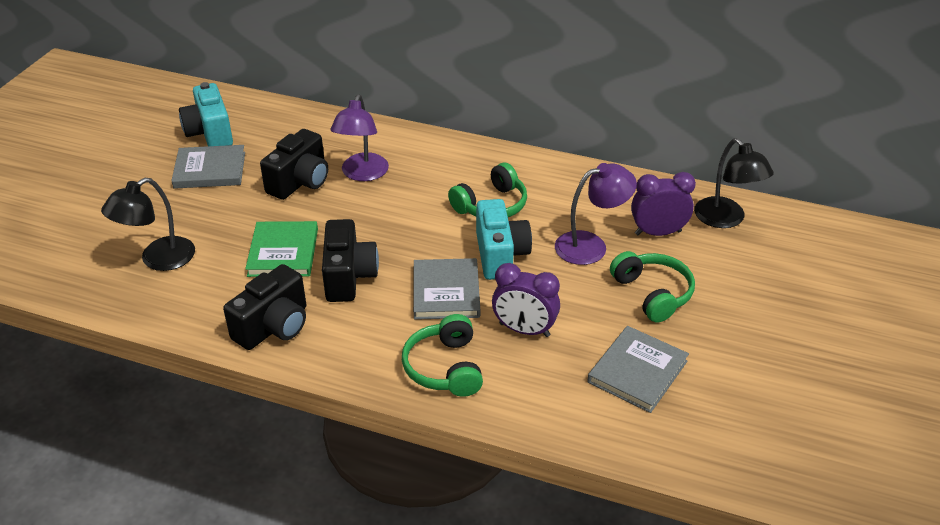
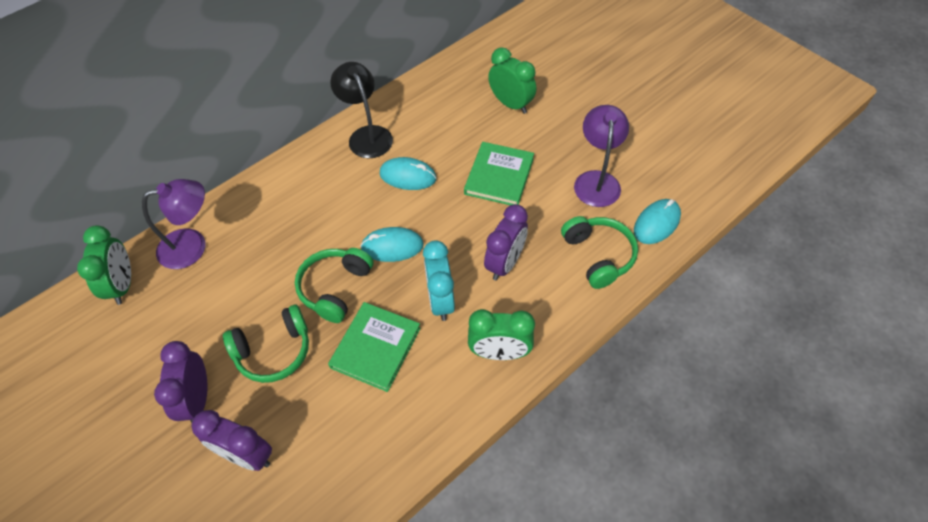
black camera: [223,264,306,350] [260,129,328,200] [322,219,379,302] = 3 -> none = 0
black lamp: [101,178,195,271] [694,138,774,228] = 2 -> [330,62,393,158] = 1
green book: [245,221,318,277] = 1 -> [328,302,421,392] [464,142,534,205] = 2
green clock: none = 0 -> [77,225,131,305] [468,309,535,360] [488,48,536,114] = 3
grey book: [171,145,245,189] [413,258,480,320] [587,326,689,413] = 3 -> none = 0
purple clock: [492,263,560,337] [631,172,696,236] = 2 -> [154,341,207,423] [191,410,272,471] [484,204,528,281] = 3
turquoise camera: [179,82,233,146] [476,199,532,280] = 2 -> none = 0
turquoise clock: none = 0 -> [423,240,455,321] = 1
turquoise mouse: none = 0 -> [360,227,424,262] [379,157,436,190] [634,199,681,244] = 3

